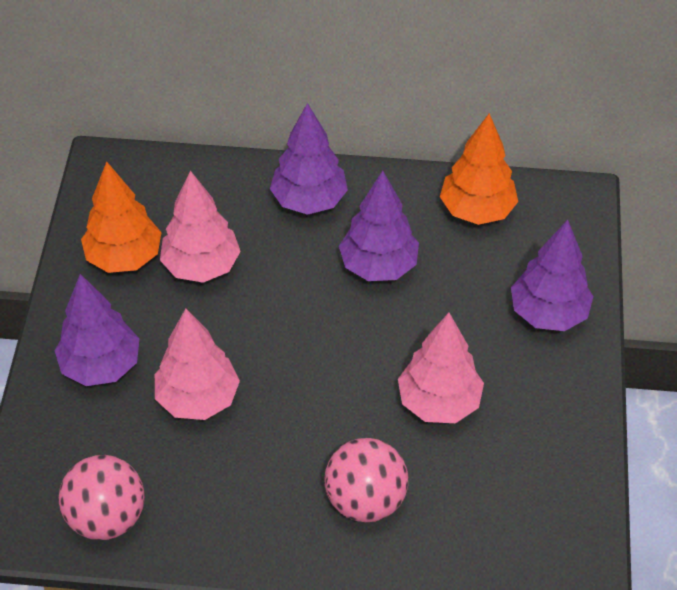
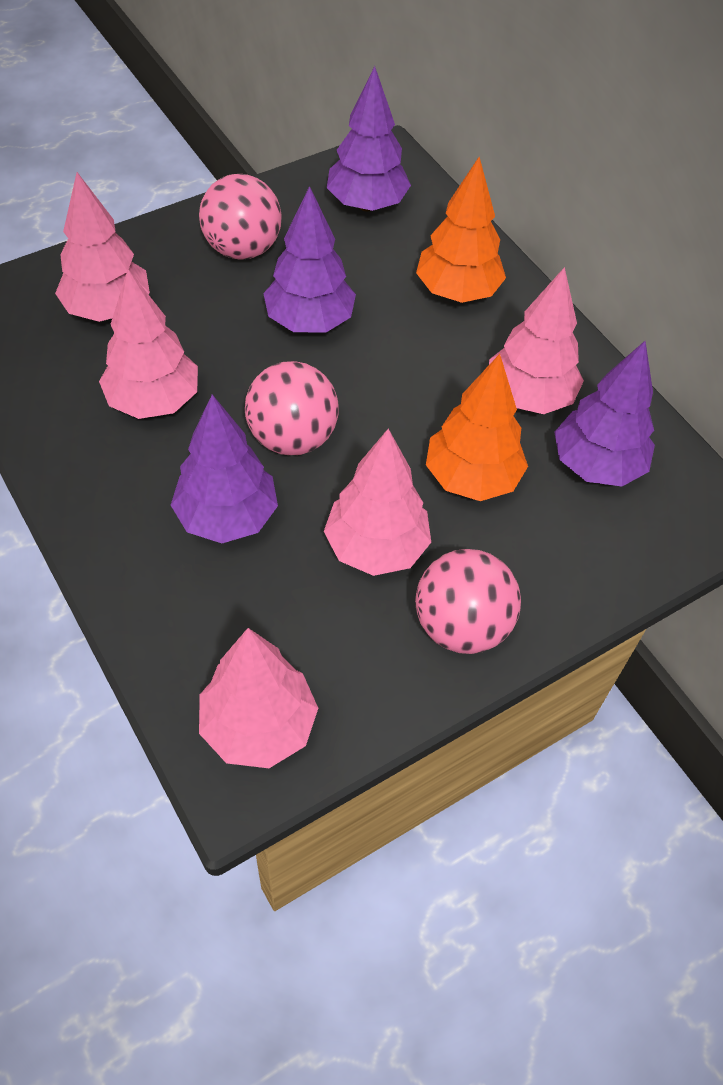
pink ball: [59,455,145,540] [324,438,408,522] = 2 -> [199,174,282,260] [245,361,338,456] [415,549,521,654] = 3
pink tree: [155,309,240,420] [160,170,241,283] [398,313,484,423] = 3 -> [55,172,150,322] [99,269,198,419] [199,628,318,768] [324,429,431,576] [489,267,584,414] = 5

